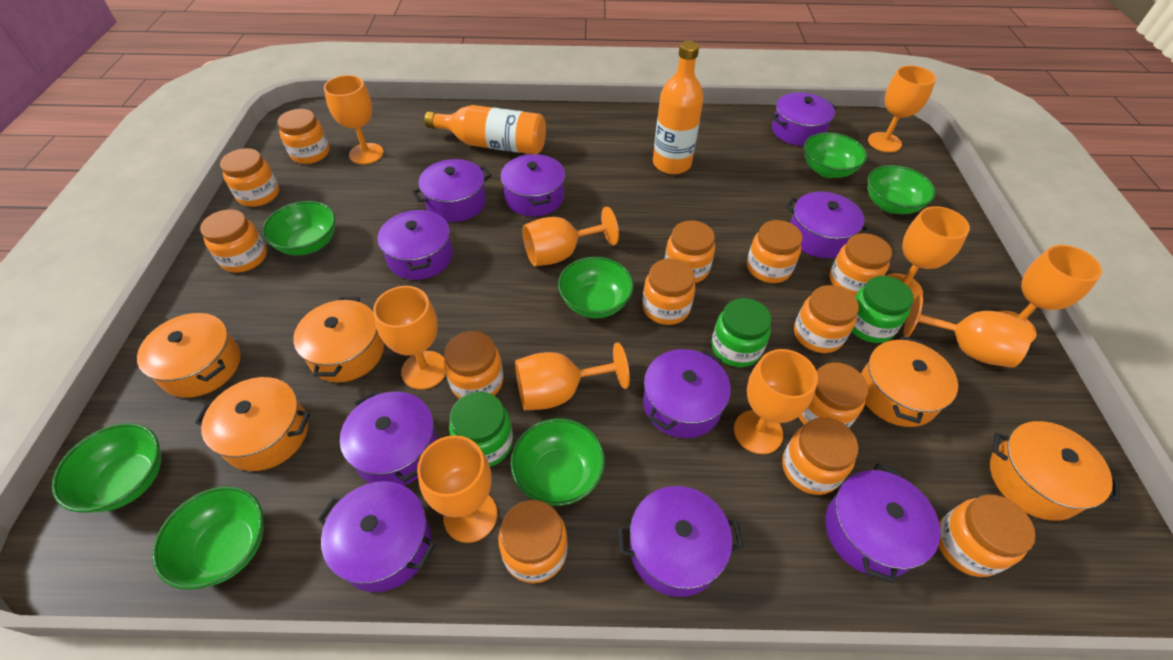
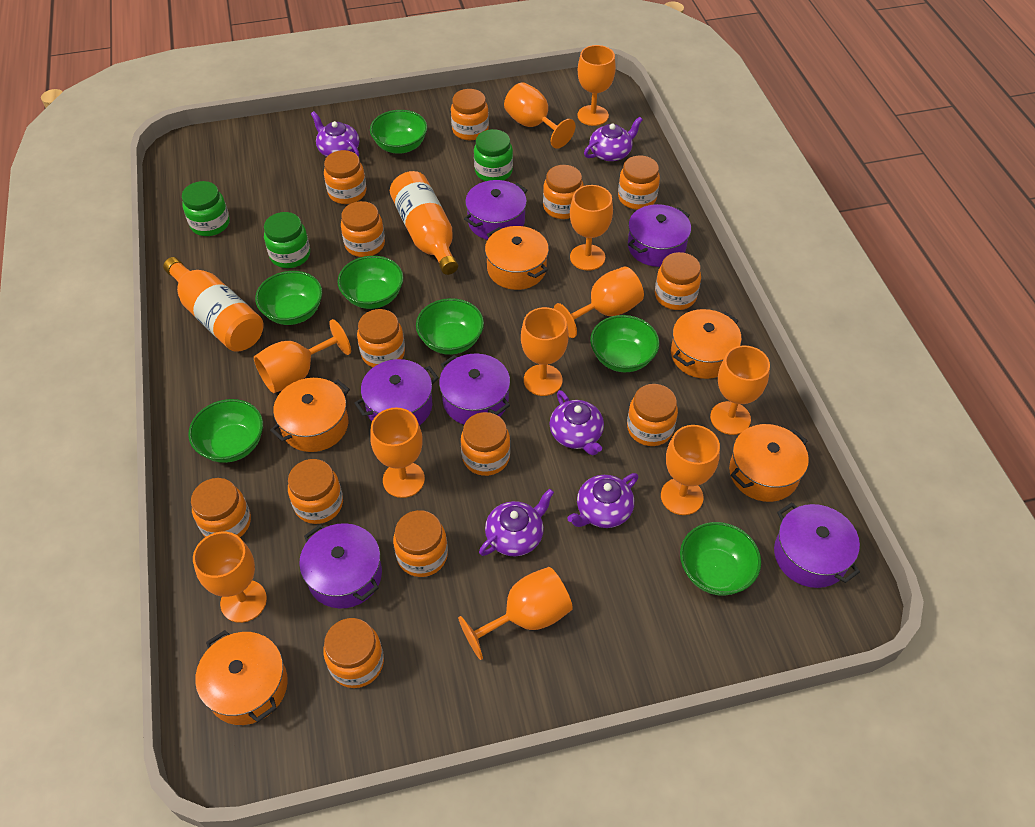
orange goblet: [324,75,384,164] [373,286,446,390] [417,435,497,543] [515,343,630,410] [523,207,619,266] [734,349,818,454] [868,66,936,152] [886,206,970,302] [903,295,1033,368] [998,245,1102,343] = 10 -> [193,532,267,623] [254,319,351,393] [370,408,425,498] [458,567,573,660] [504,82,576,149] [521,307,568,396] [554,267,644,338] [570,185,613,271] [577,45,616,126] [661,425,720,515] [710,346,770,435] = 11
purple pot: [318,481,436,592] [340,391,438,485] [378,208,453,280] [412,159,492,222] [500,154,565,216] [618,486,743,597] [643,349,731,438] [772,92,837,146] [786,192,871,258] [825,463,941,583] = 10 -> [299,523,382,608] [354,359,439,425] [439,354,510,425] [464,180,527,240] [628,204,691,267] [774,502,860,588] = 6
purple teapot: none = 0 -> [311,111,359,157] [479,489,554,556] [549,390,604,455] [567,473,639,528] [584,117,643,161] = 5

